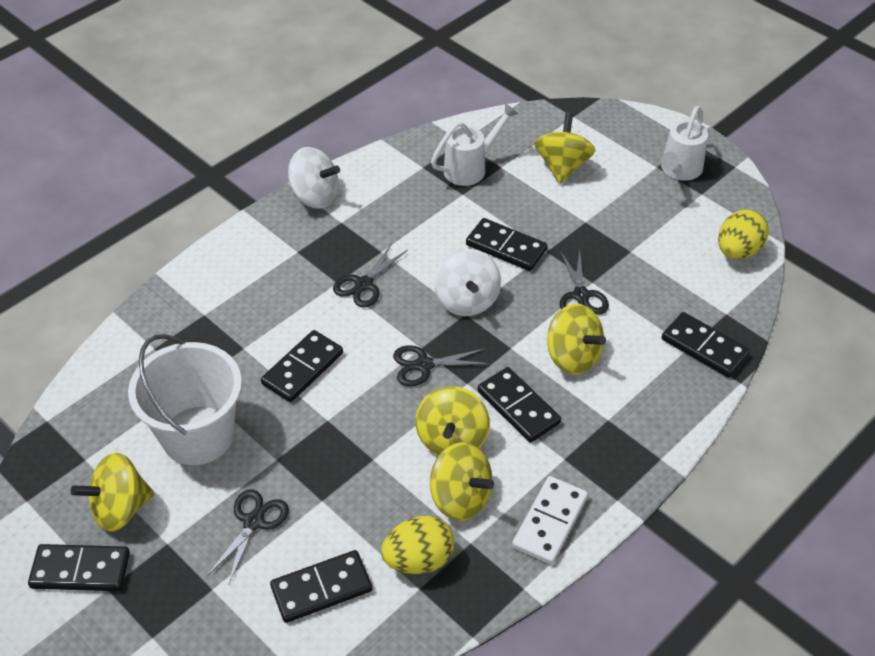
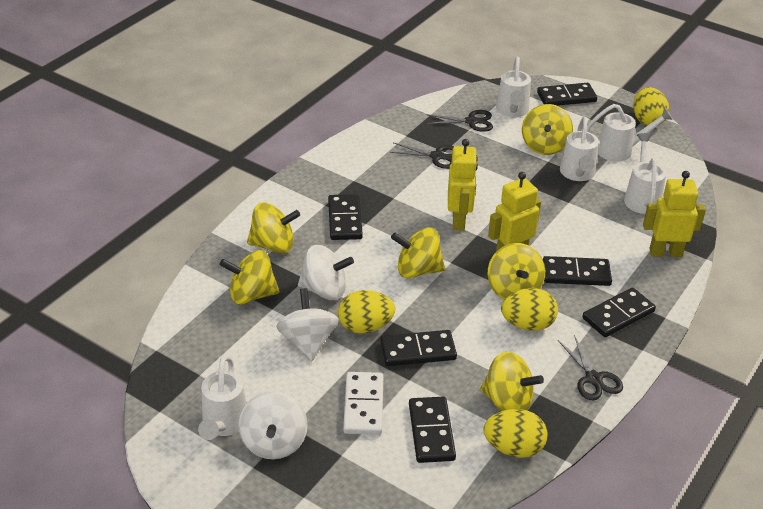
black scissors: [207,489,289,585] [333,243,408,308] [393,345,490,387] [560,250,609,315] = 4 -> [389,143,454,169] [426,110,493,132] [558,335,623,401] = 3
white bucket: [128,334,242,465] = 1 -> none = 0
white spinning top: [288,147,340,209] [434,249,501,316] = 2 -> [238,391,308,459] [276,288,339,361] [298,245,354,300] = 3
white watering can: [431,103,519,186] [660,106,708,181] = 2 -> [198,355,246,440] [496,57,531,117] [560,117,599,181] [586,104,673,162] [624,133,666,214] = 5
yellow egg: [381,516,454,574] [718,210,769,259] = 2 -> [338,290,395,334] [484,409,547,458] [501,288,558,331] [633,87,669,126] = 4
yellow robot: none = 0 -> [448,139,478,231] [488,172,541,251] [643,171,706,257] = 3
yellow spinning top: [71,453,154,532] [415,386,490,455] [430,442,494,521] [534,112,596,184] [547,304,606,375] = 5 -> [219,250,280,305] [247,203,300,254] [391,227,445,278] [480,352,544,411] [488,243,545,300] [522,104,573,155] = 6

